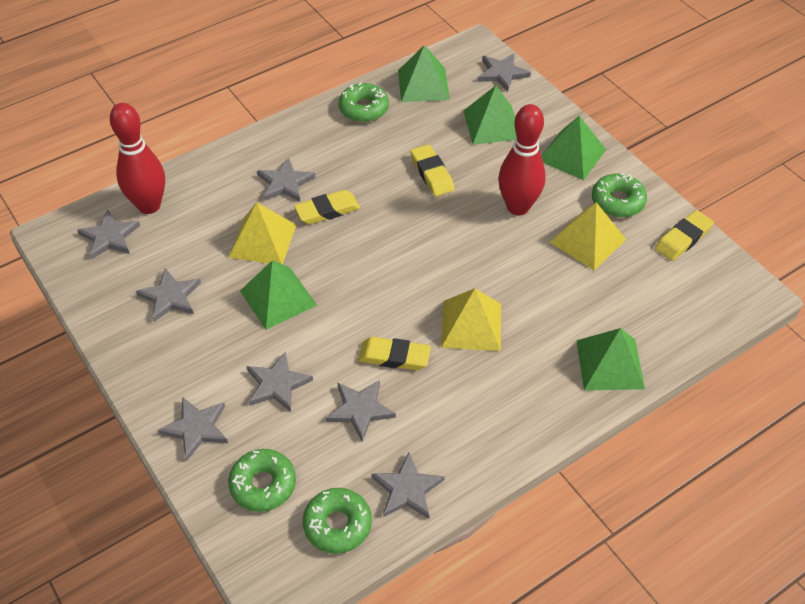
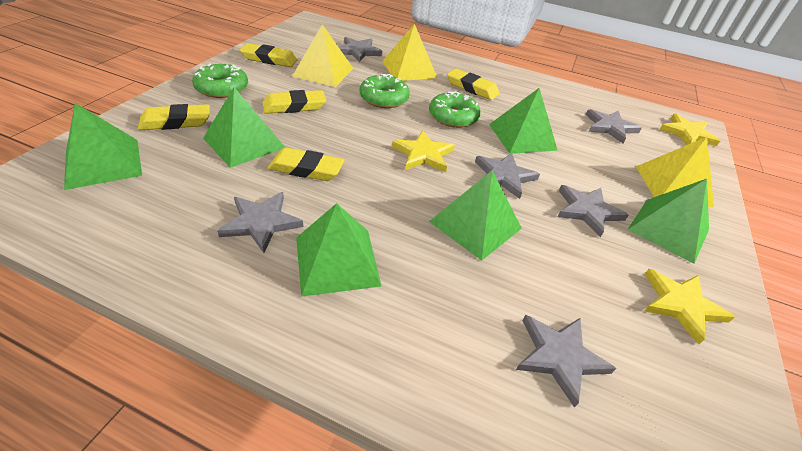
green donut: [228,449,296,512] [303,488,372,554] [339,83,389,122] [592,174,647,217] = 4 -> [192,63,248,98] [359,74,410,108] [429,91,481,128] = 3
green pyramid: [240,260,317,330] [398,45,450,102] [463,85,517,145] [541,116,606,180] [576,328,645,390] = 5 -> [64,103,142,190] [203,87,286,168] [296,203,382,297] [429,171,522,261] [489,88,558,154] [627,179,709,264] = 6
grey star: [77,210,140,260] [136,268,201,322] [158,397,228,461] [247,351,313,412] [257,157,315,202] [326,380,396,441] [371,453,445,519] [478,53,531,92] = 8 -> [217,192,303,253] [338,37,383,62] [475,153,540,199] [516,315,616,408] [558,185,629,237] [586,109,642,143] = 6
red bowling pin: [110,103,165,214] [498,104,546,215] = 2 -> none = 0
yellow eraser: [294,190,360,224] [358,337,431,370] [410,144,455,197] [655,210,714,261] = 4 -> [138,104,210,130] [240,43,298,67] [263,90,326,114] [267,148,344,181] [447,68,500,100] = 5
yellow star: none = 0 -> [392,130,455,172] [644,269,735,344] [659,114,720,146] = 3

